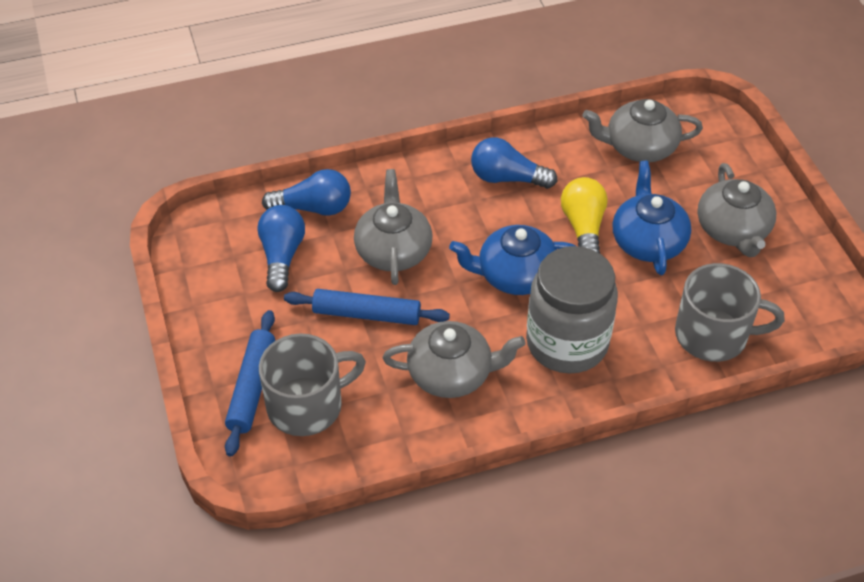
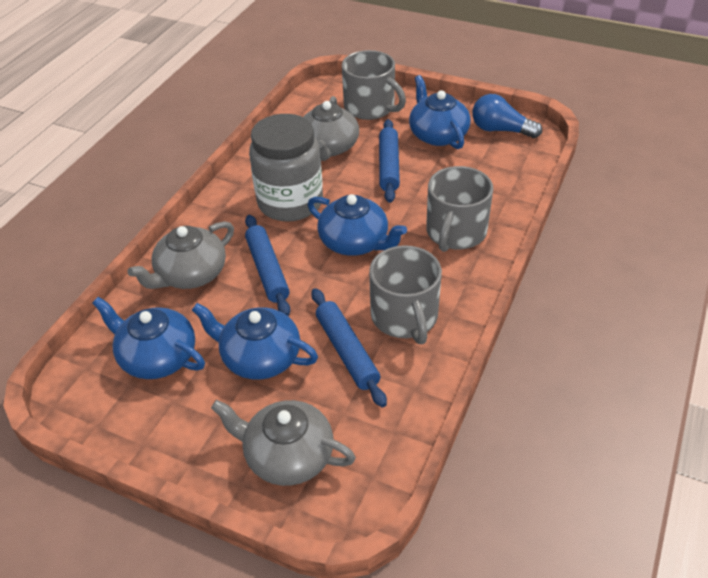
blue light bulb: [257,205,305,292] [262,169,351,216] [471,138,558,189] = 3 -> [473,94,542,138] = 1
blue rolling pin: [225,310,275,457] [284,289,450,325] = 2 -> [245,215,290,316] [311,288,387,407] [379,119,400,203] = 3
blue teapot: [449,225,575,295] [612,161,691,275] = 2 -> [92,297,205,379] [192,303,318,380] [308,194,407,256] [409,75,471,149] = 4
grey mug: [259,333,366,436] [675,263,785,362] = 2 -> [342,50,406,120] [369,245,442,344] [426,166,493,252] = 3
grey teapot: [354,169,433,285] [383,321,526,398] [583,99,703,162] [697,163,776,257] = 4 -> [128,221,234,289] [211,400,356,486] [304,96,359,161] = 3
yellow light bulb: [561,177,608,253] = 1 -> none = 0

